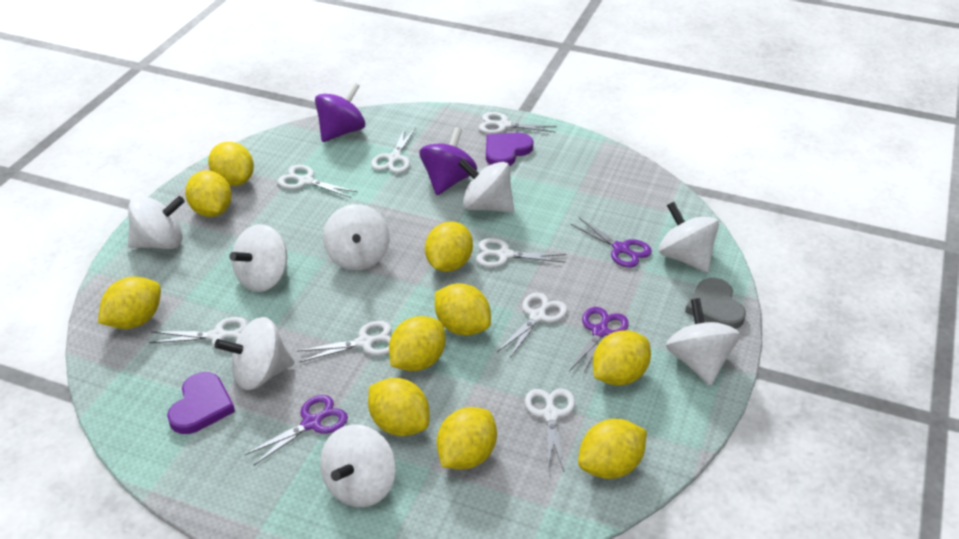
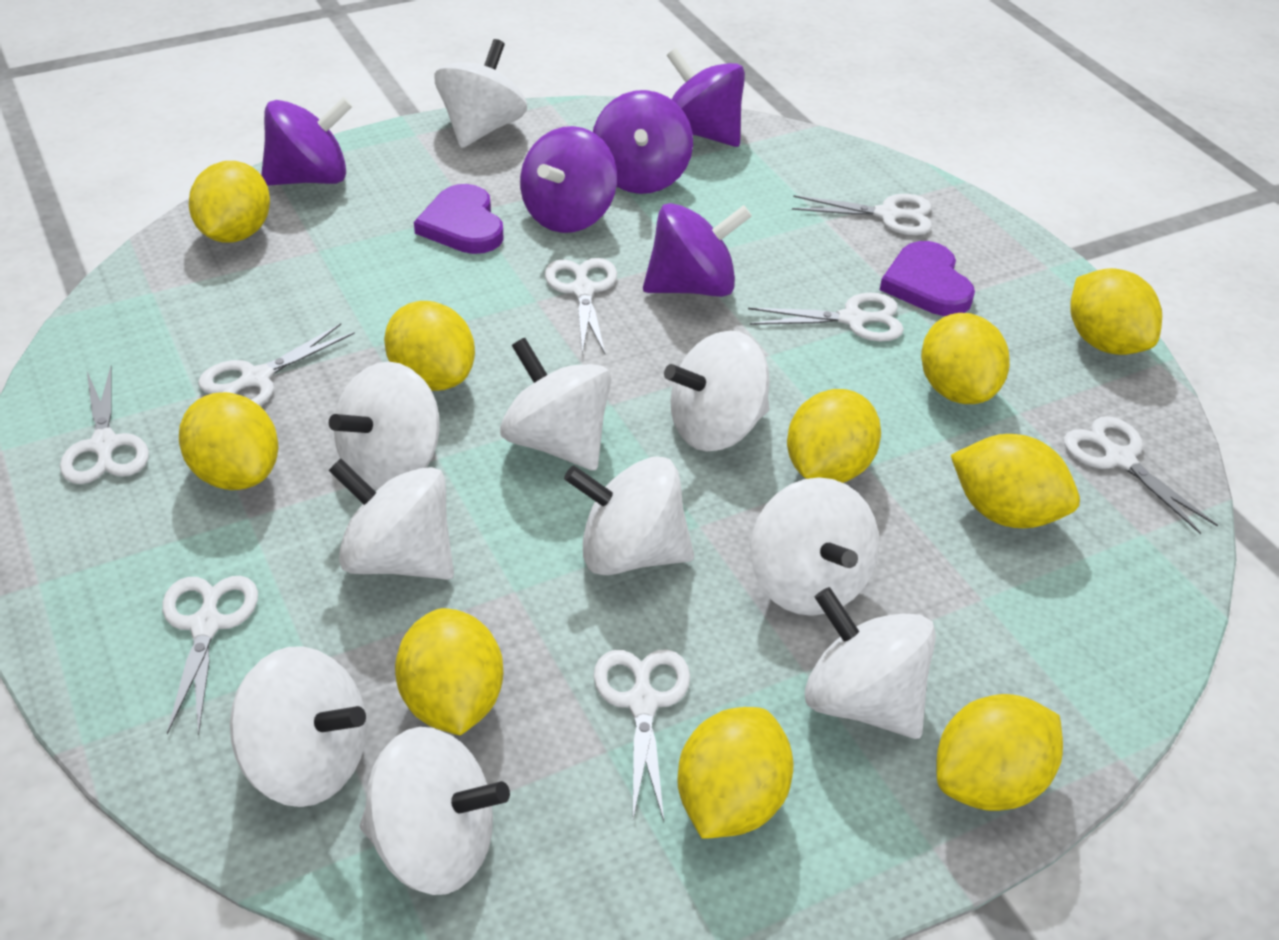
grey heart: [685,278,746,329] = 1 -> none = 0
purple scissors: [245,395,348,465] [569,307,629,376] [571,218,652,268] = 3 -> none = 0
purple spinning top: [315,83,365,142] [419,127,477,195] = 2 -> [261,97,353,186] [520,126,617,233] [593,90,693,194] [643,203,752,297] [667,48,745,147] = 5
white spinning top: [128,196,185,249] [215,317,295,390] [229,224,287,292] [320,425,396,507] [323,204,389,270] [458,158,514,213] [659,202,719,273] [666,298,740,386] = 8 -> [230,646,367,807] [328,458,454,580] [329,362,440,490] [360,727,510,895] [435,39,527,148] [500,338,611,471] [564,456,694,575] [664,331,770,452] [750,477,879,616] [805,587,936,739] = 10

